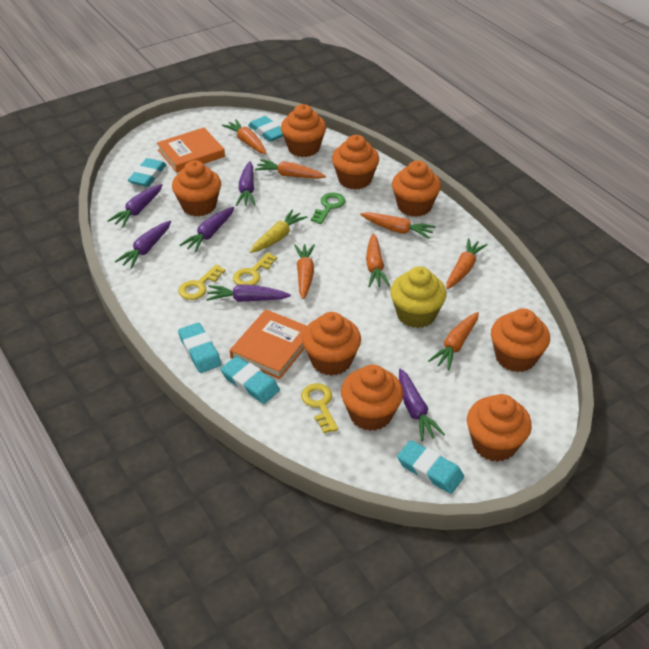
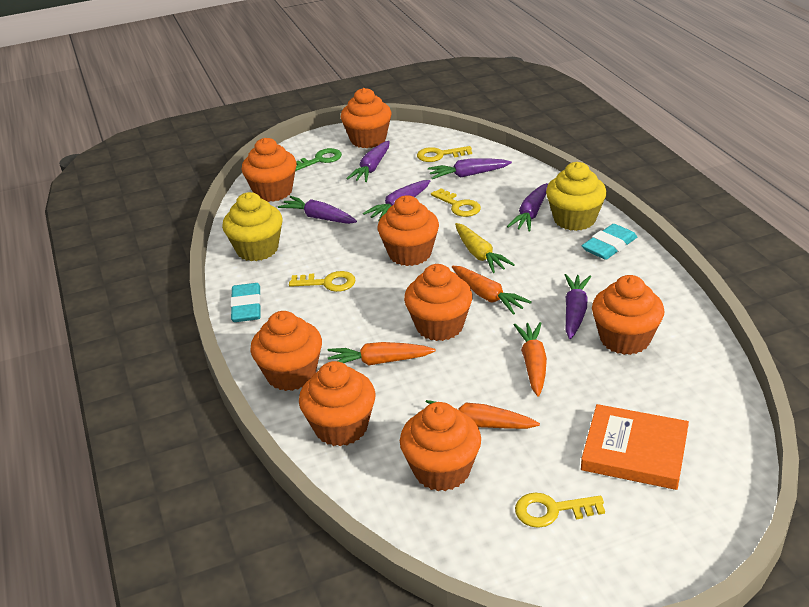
orange book: [157,128,225,173] [230,309,307,379] = 2 -> [581,404,689,490] = 1
orange carrot: [222,119,267,154] [255,159,326,179] [294,244,315,299] [360,212,436,239] [366,233,390,287] [428,312,479,370] [446,238,488,289] = 7 -> [328,342,436,366] [426,400,540,429] [452,266,532,315] [514,322,547,396] = 4
turquoise eraser: [128,158,166,187] [178,323,221,373] [221,356,280,404] [248,116,283,142] [397,440,464,494] = 5 -> [230,283,261,322] [582,224,637,260] = 2
yellow cupcake: [390,266,446,328] = 1 -> [222,192,282,261] [546,162,607,231] = 2
yellow key: [179,264,225,300] [233,252,277,285] [301,383,338,433] = 3 -> [289,271,356,292] [417,146,472,162] [431,188,481,217] [515,493,605,528] = 4

